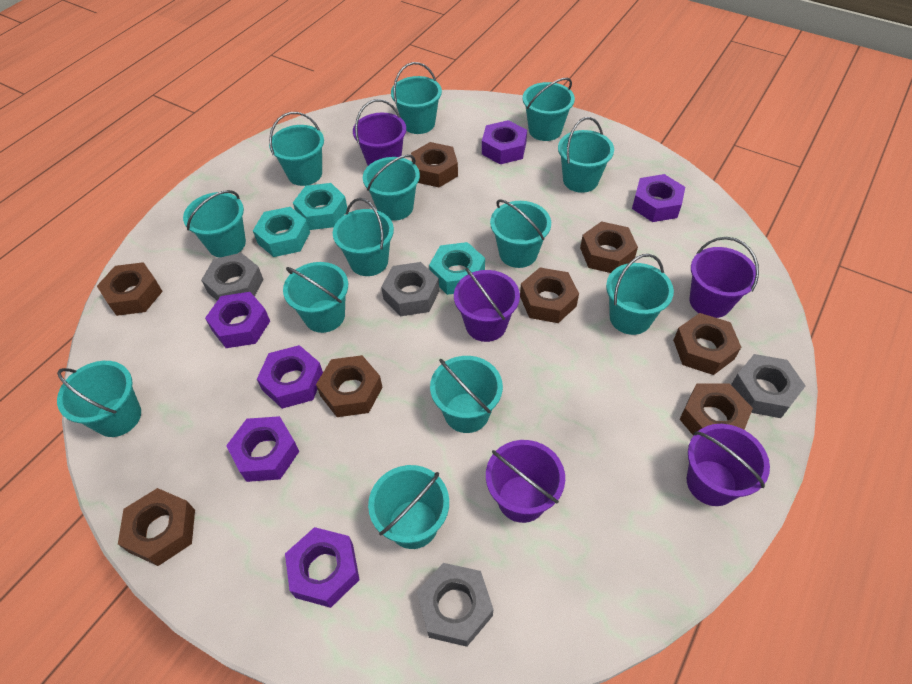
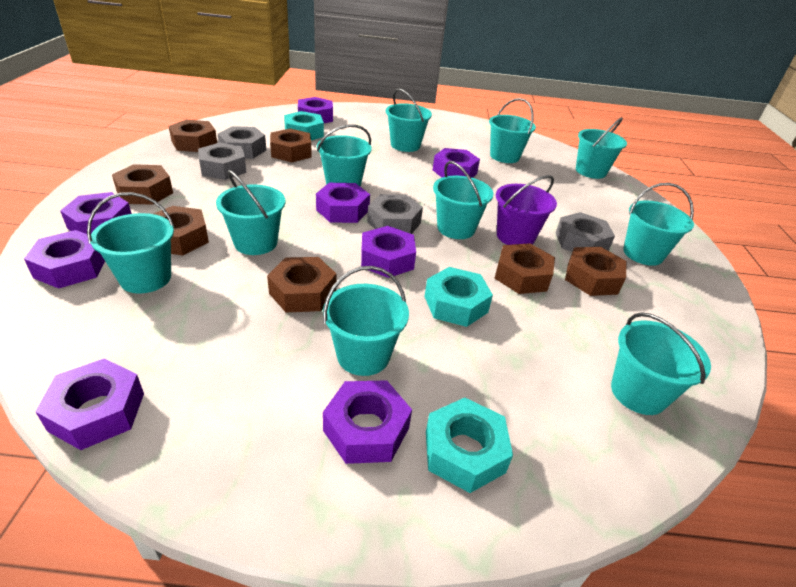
brown nut: [97,262,163,316] [118,488,195,566] [316,355,383,417] [411,142,458,188] [520,267,579,323] [580,221,638,273] [673,313,741,375] [679,383,753,436] = 8 -> [112,164,173,205] [154,206,209,255] [168,120,217,152] [267,257,336,312] [270,128,312,162] [494,243,555,294] [565,247,627,296] = 7
purple bucket: [353,99,406,166] [454,268,520,342] [486,440,565,523] [687,424,770,506] [690,237,759,318] = 5 -> [496,175,557,245] = 1
purple nut: [205,292,270,348] [226,416,299,482] [257,345,323,409] [285,527,360,608] [482,120,527,164] [632,174,685,222] = 6 -> [24,230,105,289] [35,358,144,450] [60,192,132,234] [298,97,333,123] [316,183,370,223] [323,380,412,464] [361,226,416,278] [433,148,480,178] = 8
turquoise bucket: [57,361,141,437] [183,190,246,258] [269,112,324,186] [283,262,348,333] [333,198,394,276] [363,155,420,221] [368,465,449,549] [391,62,442,134] [430,356,503,433] [490,199,551,268] [523,78,575,141] [558,117,614,193] [606,254,674,335] = 13 -> [87,192,175,294] [216,170,285,255] [317,124,372,187] [323,266,409,376] [386,89,432,152] [433,161,493,239] [489,98,536,163] [576,117,627,179] [611,312,711,415] [623,183,694,266] = 10

